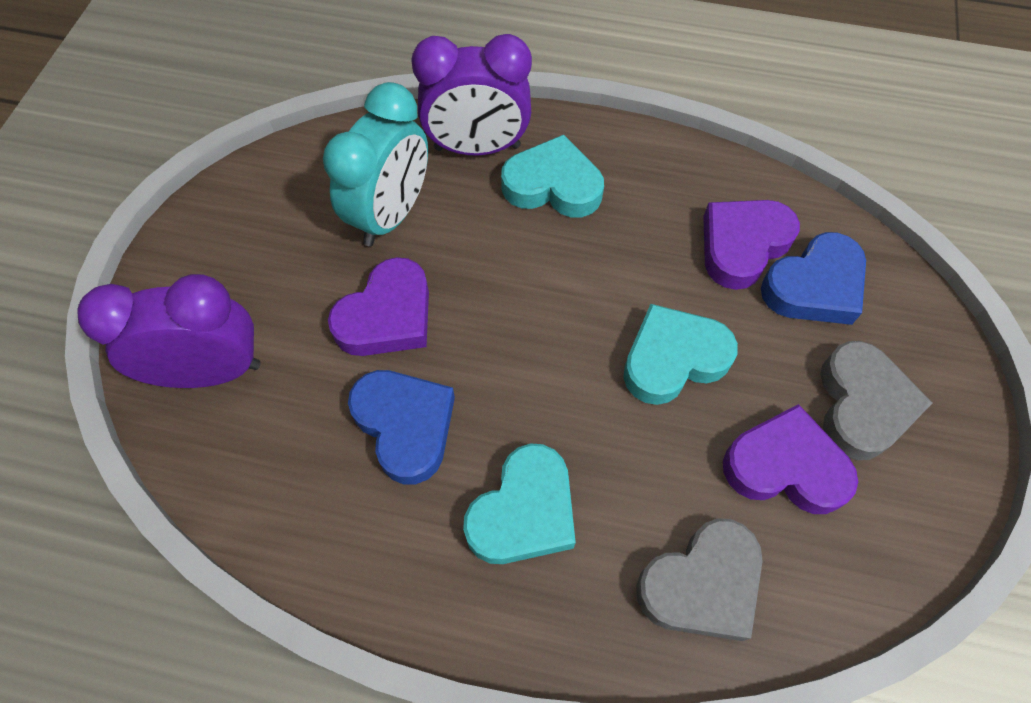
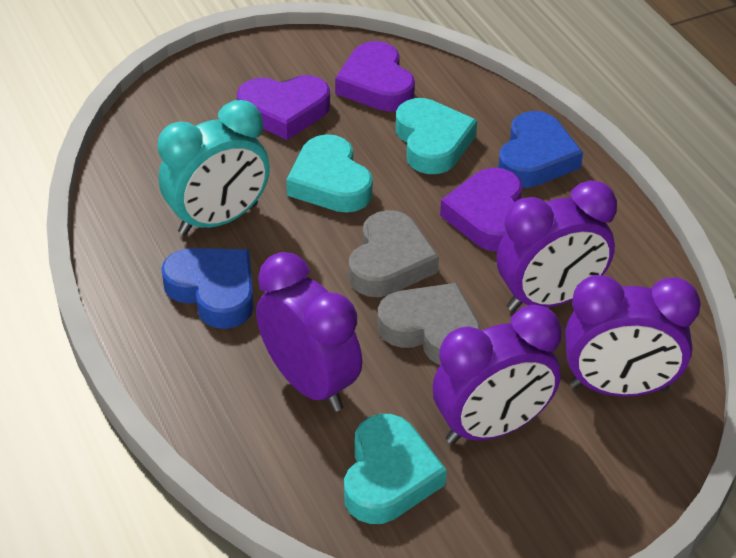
purple clock: [77,274,261,388] [411,34,532,156] = 2 -> [256,252,362,412] [433,305,561,444] [497,180,617,312] [565,275,701,397] = 4

